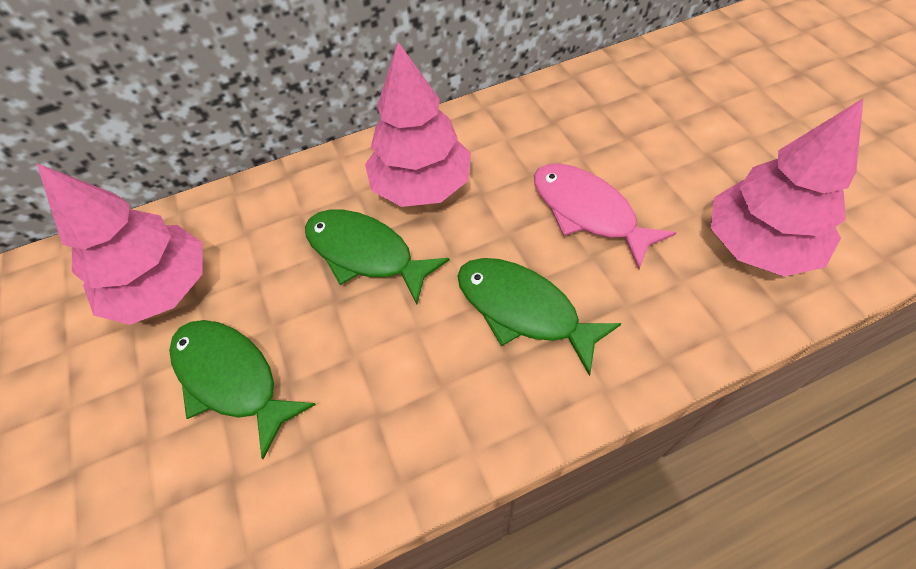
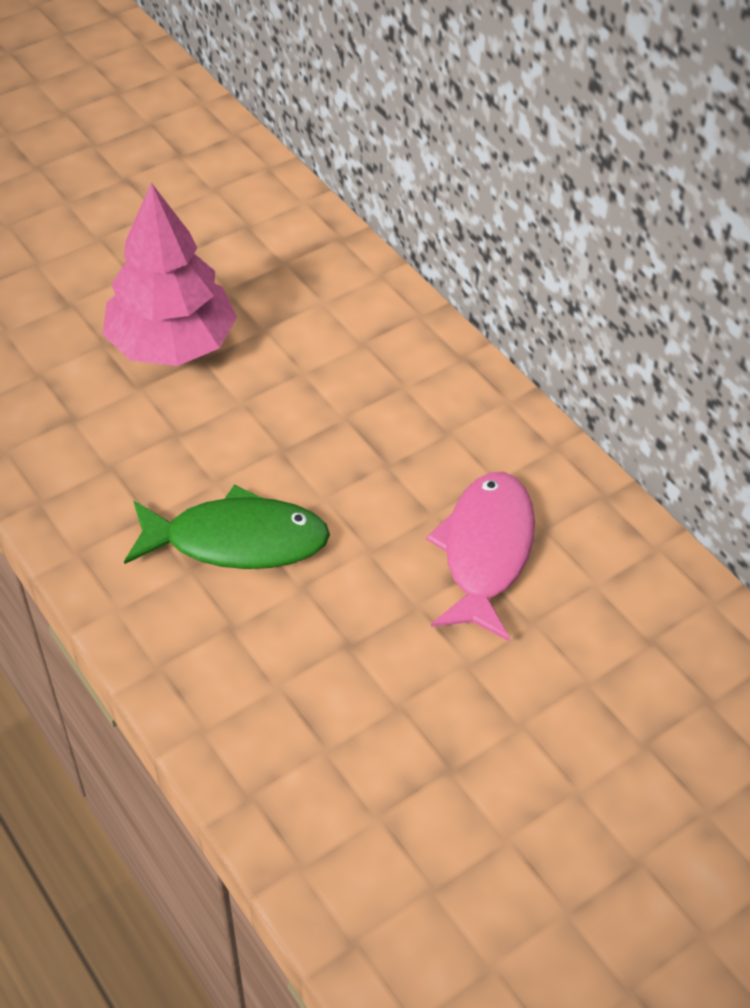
green fish: [169,320,316,459] [305,210,449,304] [457,258,622,376] = 3 -> [124,485,330,569] = 1
pink tree: [37,163,203,325] [365,42,471,207] [711,98,864,276] = 3 -> [103,183,237,366] = 1

